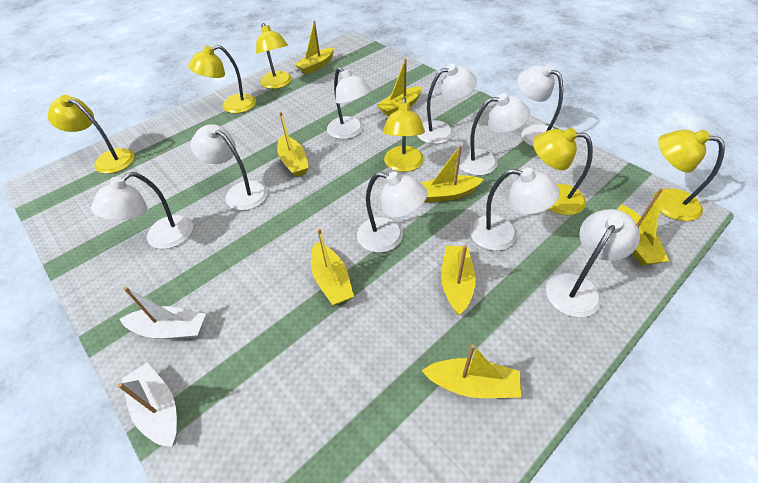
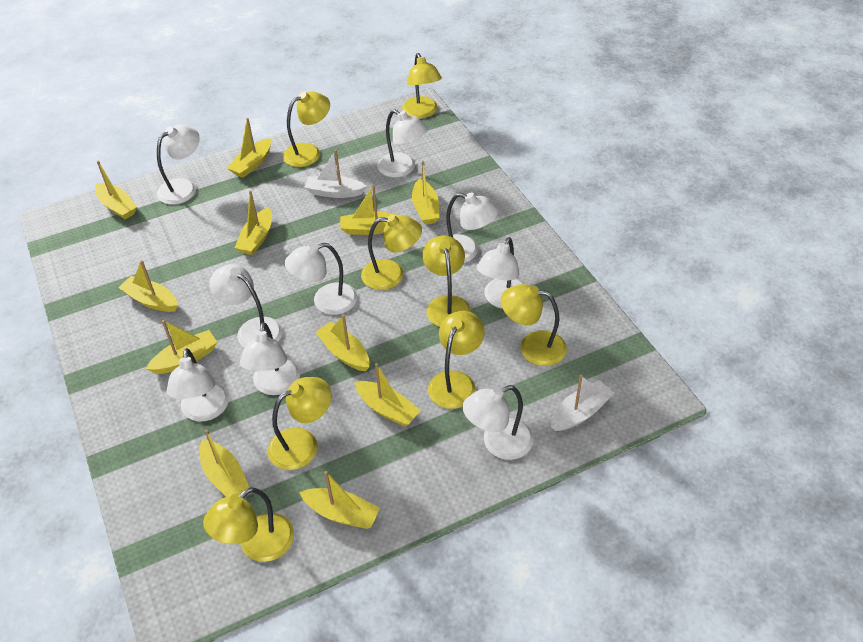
yellow boat: [277,112,309,177] [294,21,334,74] [311,228,354,305] [377,59,422,117] [421,145,484,203] [421,344,521,398] [441,245,476,315] [618,188,669,265] = 8 -> [95,161,137,219] [118,260,178,312] [146,320,217,374] [199,430,250,497] [227,118,271,178] [235,190,272,255] [299,471,380,529] [316,314,369,372] [340,185,399,235] [355,363,421,427] [412,161,439,224] = 11
yellow lamp: [48,95,135,174] [188,45,256,113] [256,23,292,89] [383,97,425,172] [533,128,593,215] [653,130,725,221] = 6 -> [203,487,294,562] [268,377,331,470] [283,92,330,167] [361,214,422,290] [402,53,442,118] [423,235,471,327] [428,311,484,409] [501,284,567,366] = 8

